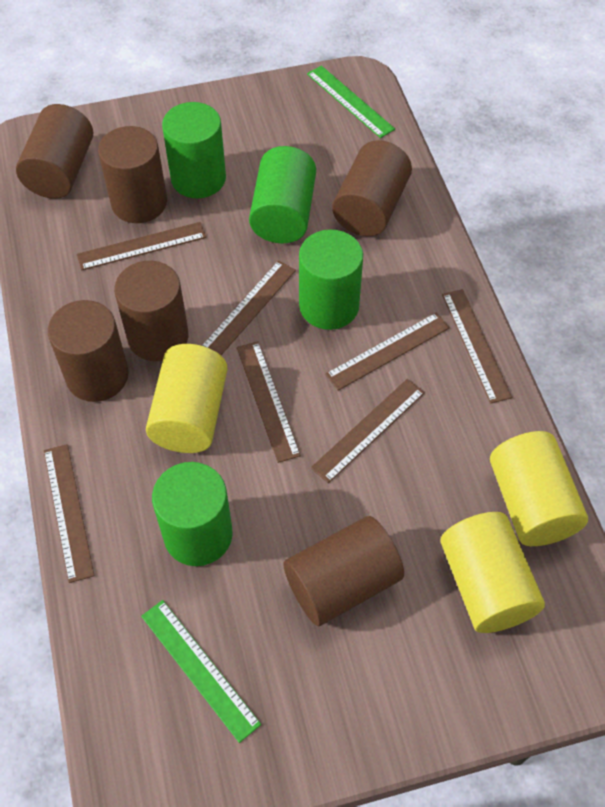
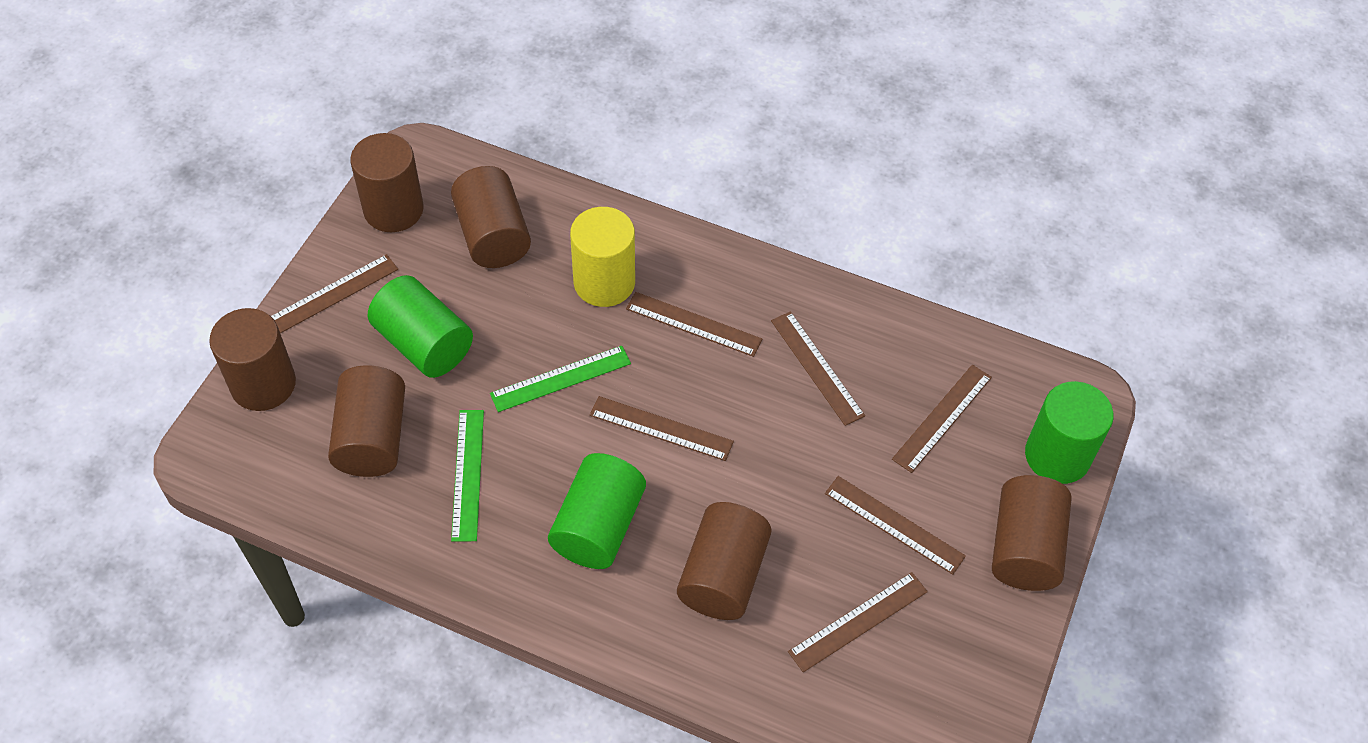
green cylinder: [152,462,233,566] [162,102,226,198] [249,146,316,243] [299,230,363,330] = 4 -> [368,275,473,378] [548,453,646,569] [1025,381,1113,484] = 3
yellow cylinder: [146,344,228,453] [440,512,545,633] [490,431,588,546] = 3 -> [570,207,635,307] = 1

